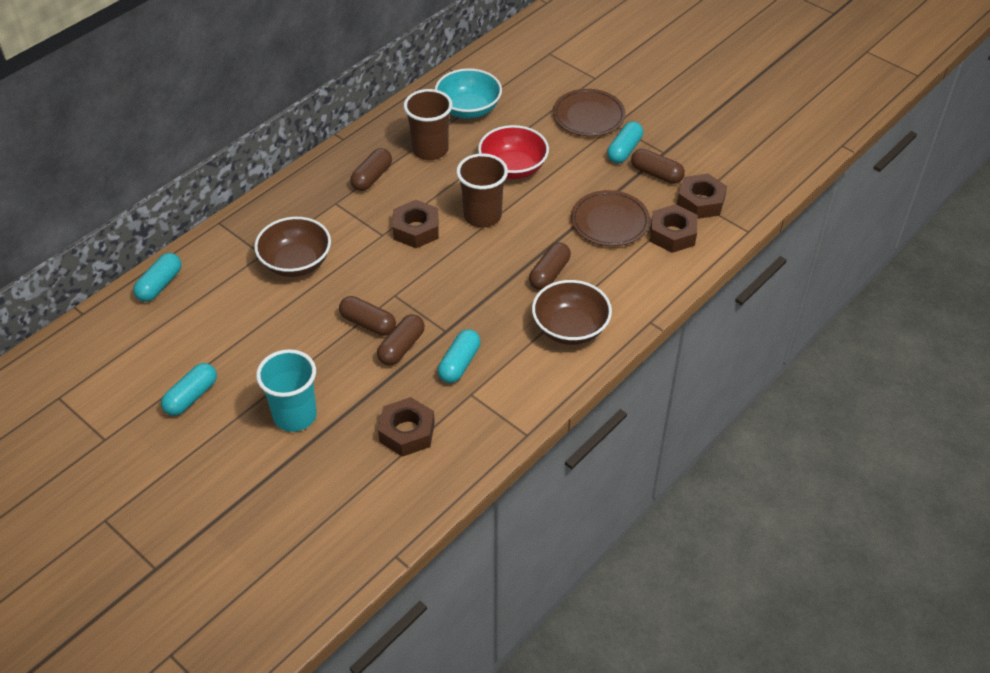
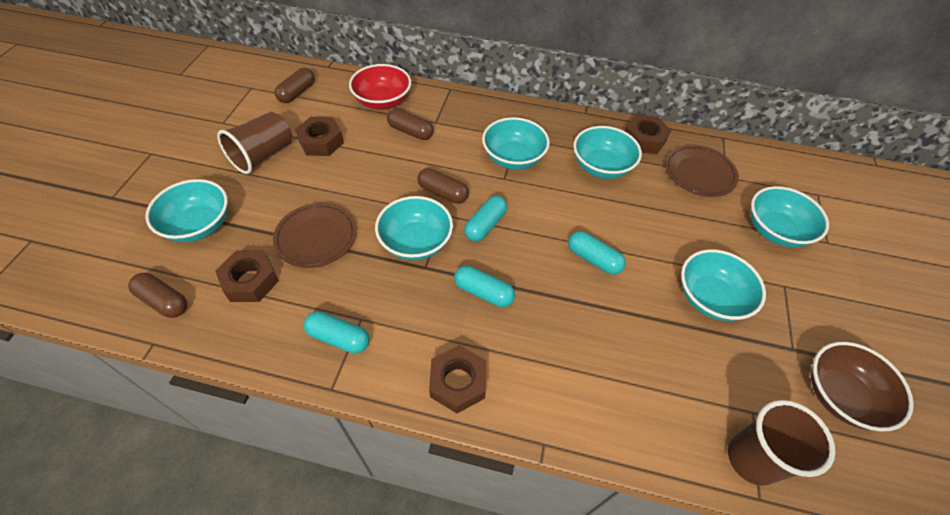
brown bowl: [254,217,331,277] [532,280,612,345] = 2 -> [811,342,914,432] = 1
brown capsule: [339,296,396,336] [350,148,392,191] [377,314,425,365] [529,242,571,290] [631,149,685,184] = 5 -> [128,273,187,318] [275,68,315,103] [387,109,434,140] [417,168,469,204] = 4
turquoise bowl: [435,68,502,119] = 1 -> [145,179,228,242] [375,196,453,260] [482,117,550,170] [573,126,642,179] [681,249,766,321] [750,186,829,247] = 6
turquoise cup: [256,349,317,432] = 1 -> none = 0

